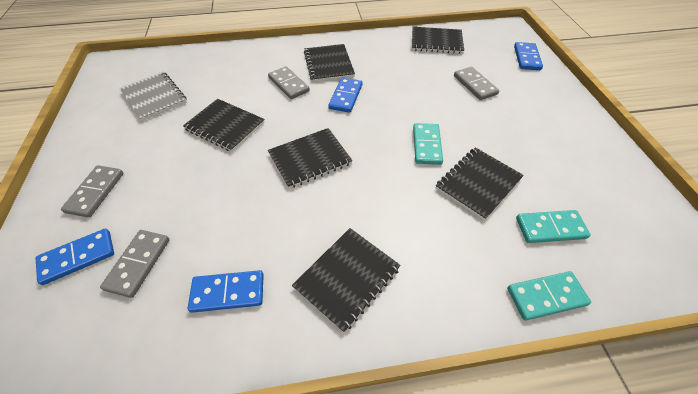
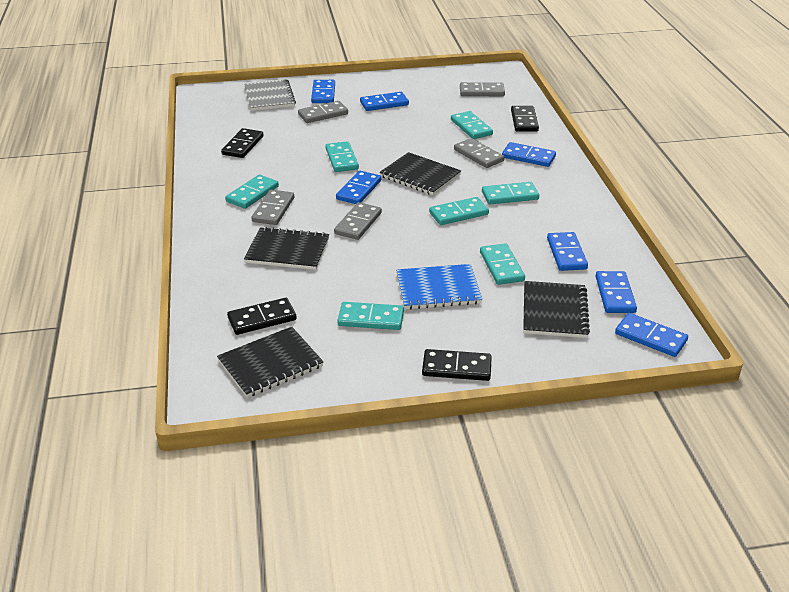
black domino: none = 0 -> [221,128,263,158] [227,298,297,335] [422,349,492,381] [511,106,539,132] = 4
black notebook: [183,99,265,152] [268,128,353,189] [292,228,401,333] [304,44,355,82] [412,27,464,54] [436,147,524,220] = 6 -> [217,327,323,398] [244,227,329,270] [379,152,461,195] [523,281,590,338] = 4
blue domino: [36,229,114,285] [188,270,264,313] [328,78,362,113] [514,42,543,70] = 4 -> [311,80,335,103] [336,171,381,204] [360,92,409,111] [502,142,556,167] [547,232,588,271] [596,271,637,313] [615,313,688,357] = 7
blue notebook: none = 0 -> [396,264,482,309] = 1
grey domino: [61,165,124,218] [100,230,170,298] [268,66,310,99] [454,67,499,100] = 4 -> [252,190,294,225] [298,101,348,123] [334,202,382,240] [454,138,504,168] [460,82,505,96] = 5
turquoise domino: [413,123,443,165] [507,271,591,320] [516,210,590,243] = 3 -> [225,175,279,209] [325,141,359,172] [337,302,404,330] [429,197,489,225] [451,111,493,139] [480,243,525,285] [482,182,539,205] = 7

